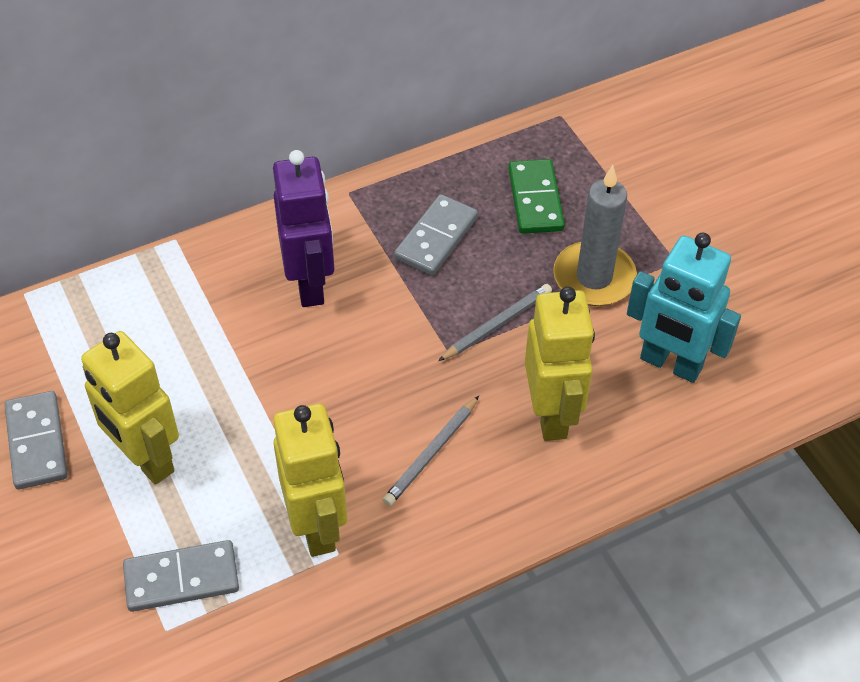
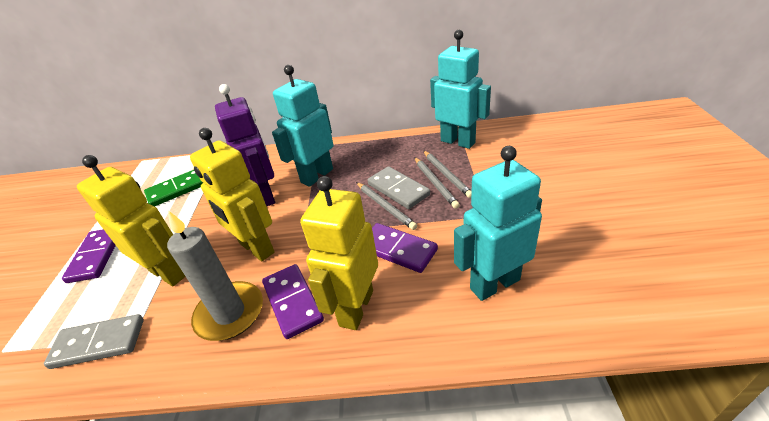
grey domino: [4,391,68,490] [123,540,239,612] [394,194,478,276] = 3 -> [44,314,144,369] [367,166,430,209] = 2
grey pencil: [383,396,479,506] [438,284,552,361] = 2 -> [356,182,417,230] [415,157,460,209] [423,150,472,198] = 3
purple domino: none = 0 -> [62,229,116,283] [262,264,324,339] [372,223,438,273] = 3
turquoise robot: [627,233,741,383] = 1 -> [272,65,334,187] [430,30,491,149] [454,146,542,301] = 3

